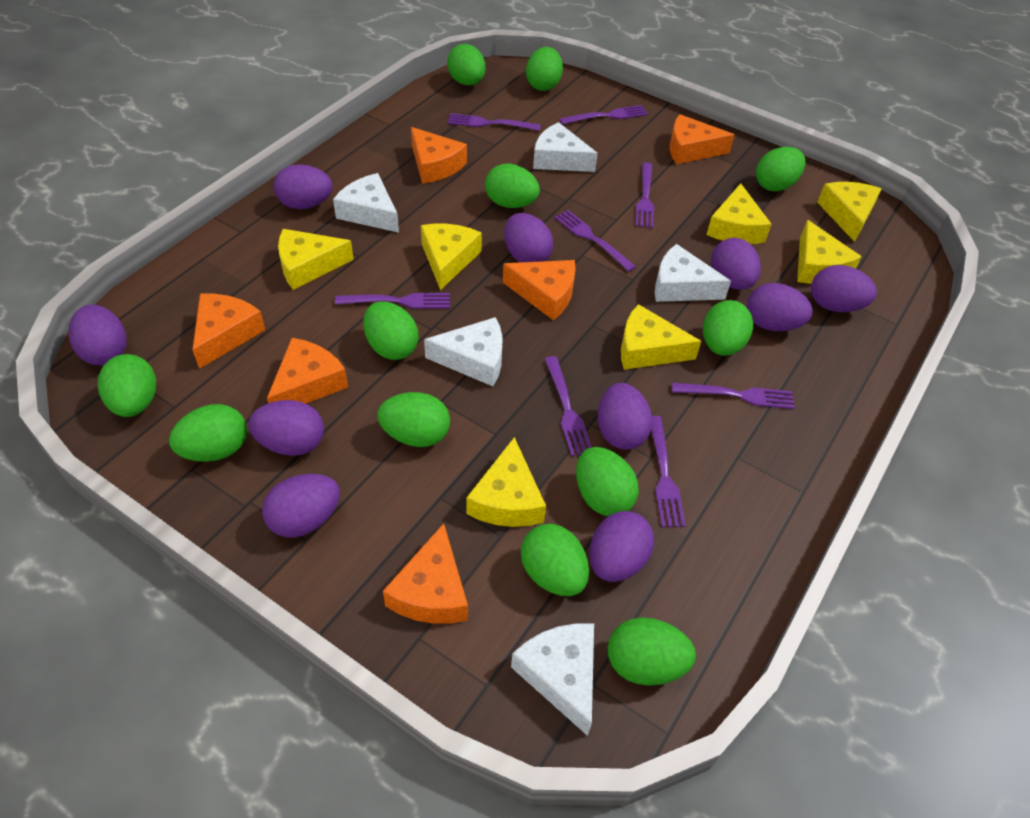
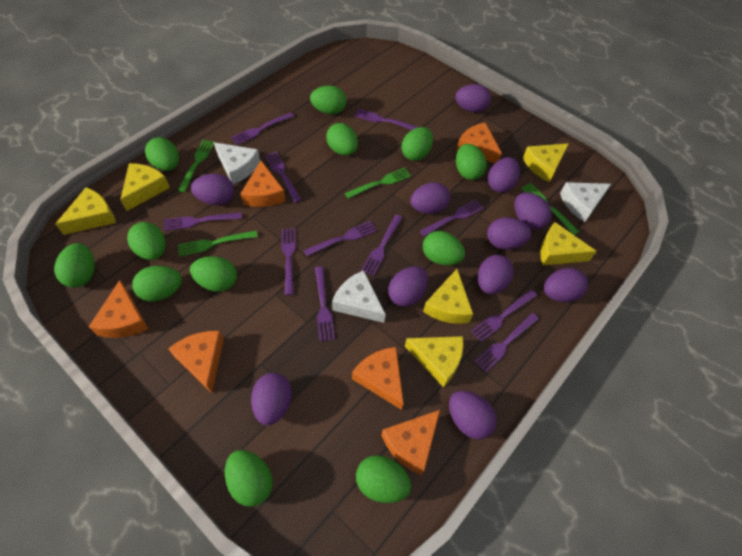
green fork: none = 0 -> [178,140,214,192] [178,231,258,257] [345,168,411,199] [521,183,579,235] = 4
purple egg: [69,305,127,366] [248,400,324,456] [262,474,340,537] [274,164,333,209] [504,213,553,262] [589,511,654,582] [598,383,652,450] [711,238,761,290] [747,283,813,331] [811,265,877,312] = 10 -> [191,174,234,205] [251,373,292,425] [388,266,428,307] [410,182,450,214] [449,391,497,439] [455,84,491,112] [478,255,514,294] [487,217,531,250] [488,157,520,193] [514,193,552,229] [544,268,588,302] = 11
purple fork: [335,293,450,309] [448,113,541,131] [545,356,592,456] [555,210,636,272] [559,105,648,125] [635,162,654,228] [651,416,686,527] [672,383,795,409] = 8 -> [164,212,242,231] [231,112,294,145] [265,151,301,203] [282,228,296,295] [303,221,377,257] [315,266,335,341] [354,109,419,130] [361,215,402,276] [420,200,484,237] [471,290,537,342] [474,313,539,373] = 11
white cheese: [333,173,399,233] [424,317,503,386] [511,623,594,736] [533,122,598,172] [655,244,731,302] = 5 -> [214,142,260,184] [332,270,386,323] [560,182,611,222] = 3
yellow cheese: [278,229,354,290] [421,224,482,290] [467,437,546,527] [621,304,701,370] [706,183,772,244] [797,220,862,284] [817,182,881,242] = 7 -> [55,187,116,235] [120,163,170,211] [405,336,464,387] [423,269,473,324] [523,143,569,182] [540,222,597,265] = 6

